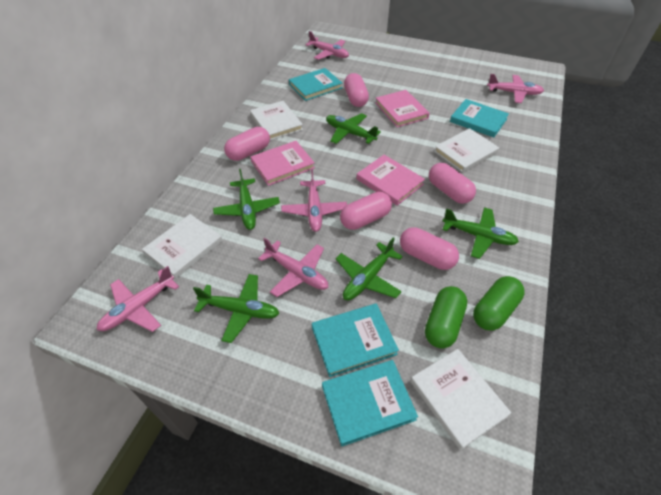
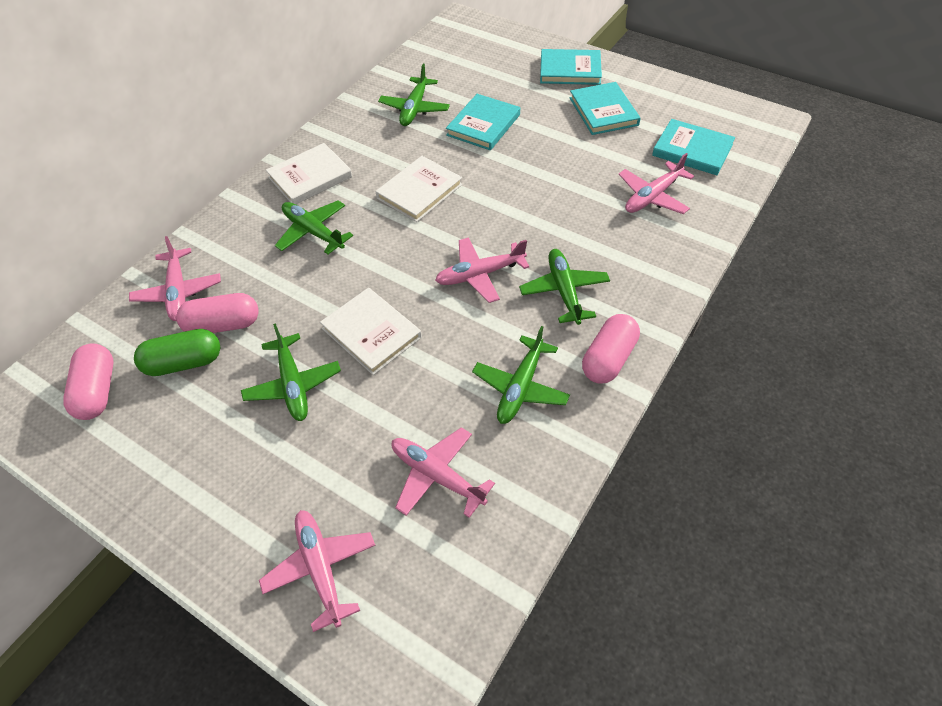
green capsule: [425,286,467,349] [473,276,525,331] = 2 -> [134,329,220,376] = 1
pink book: [251,141,315,186] [356,155,425,206] [375,90,430,127] = 3 -> none = 0
pink capsule: [224,127,270,161] [340,192,392,230] [344,73,369,107] [400,227,459,270] [429,163,476,204] = 5 -> [63,343,113,420] [176,293,259,333] [582,314,640,384] = 3
white book: [142,214,223,279] [250,101,303,140] [410,349,511,450] [434,128,499,173] = 4 -> [266,143,352,204] [320,288,422,375] [375,156,462,222] = 3

